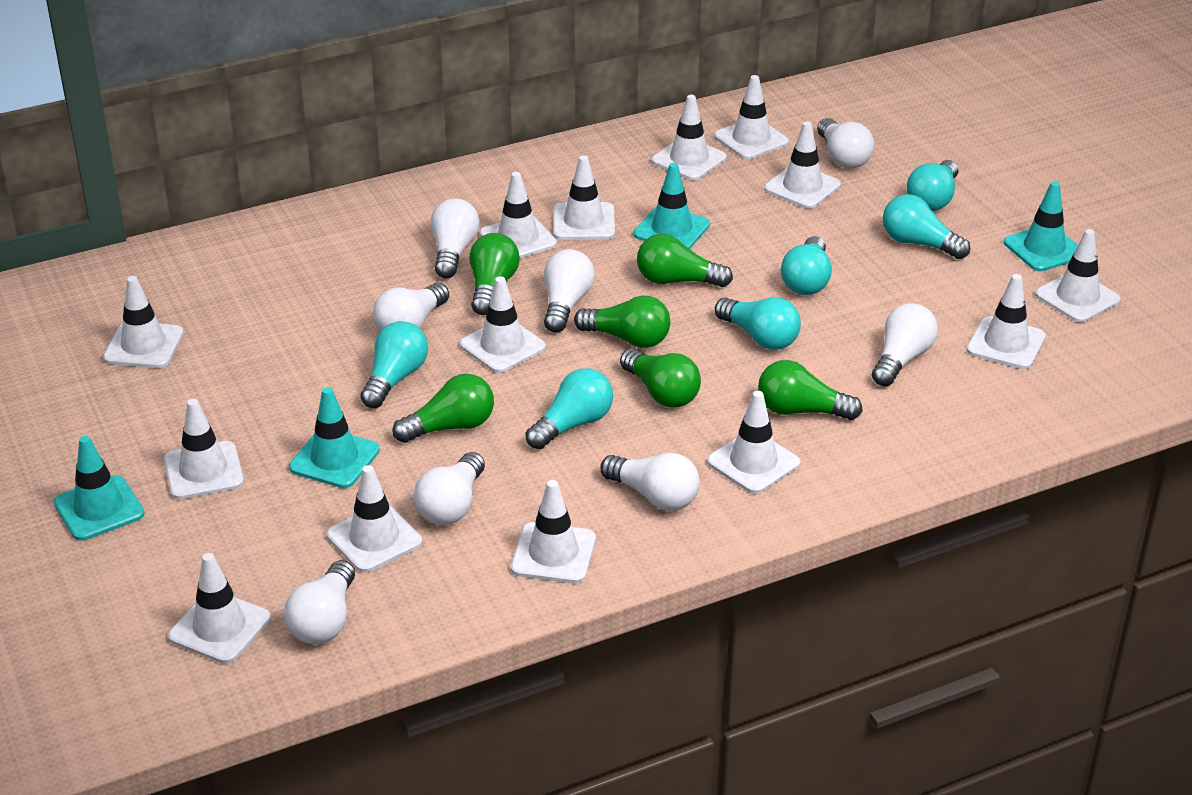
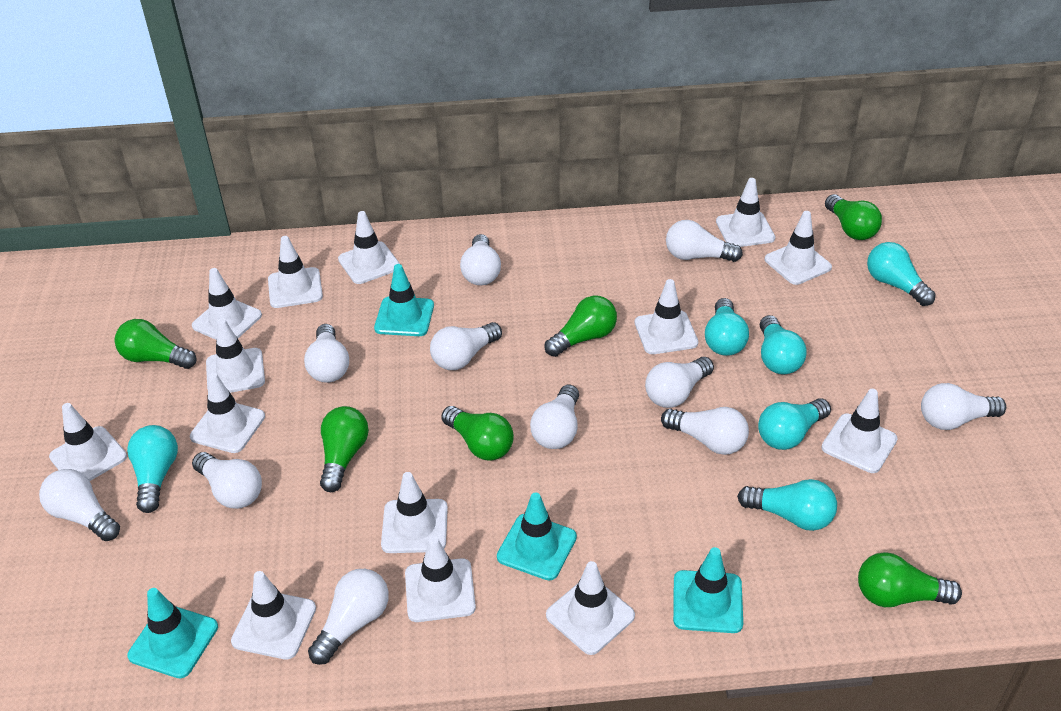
white light bulb: [284,560,355,644] [373,283,449,331] [414,452,485,525] [431,198,480,278] [544,249,595,332] [600,453,700,511] [817,118,874,168] [872,303,938,386] = 8 -> [39,469,120,541] [192,452,262,509] [304,324,349,383] [308,569,389,665] [430,322,502,370] [460,234,501,286] [530,385,579,449] [645,357,714,408] [661,407,749,455] [666,220,743,262] [921,383,1006,430] = 11

